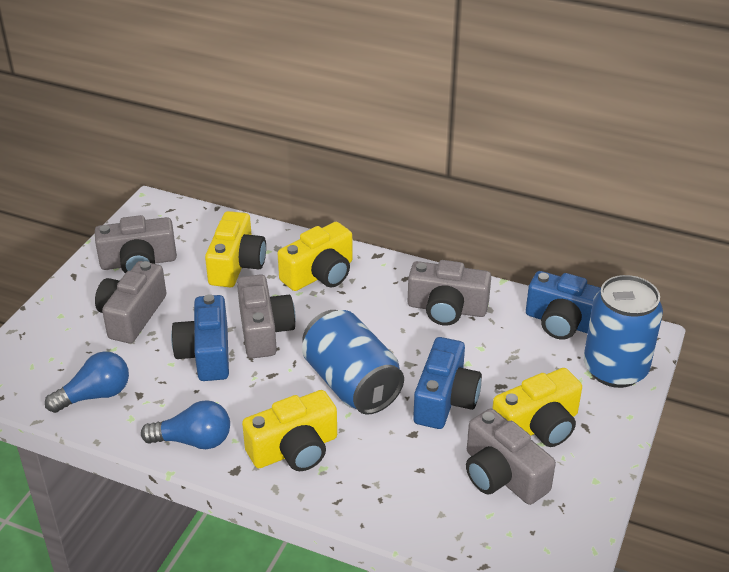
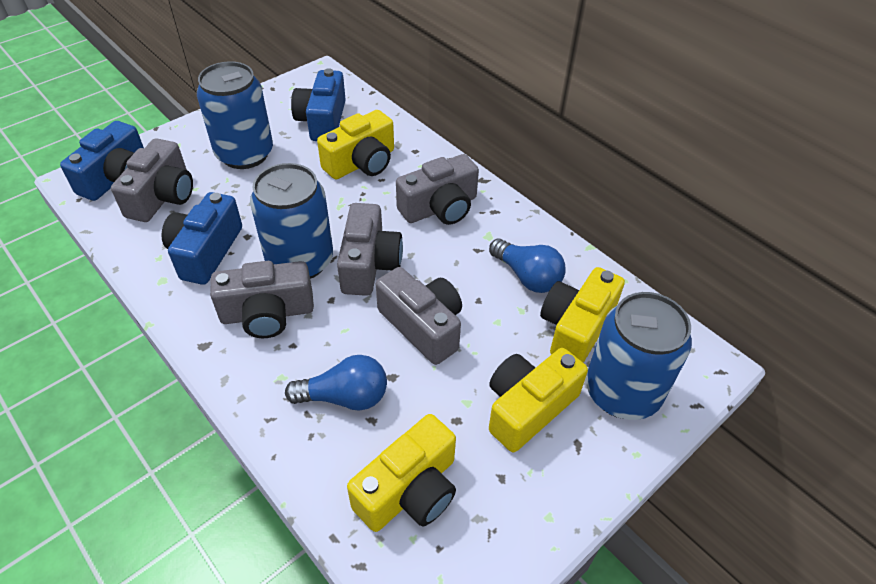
blue can: [302,310,404,415] [583,275,663,388] = 2 -> [197,61,273,169] [250,163,333,279] [586,292,692,420] = 3

